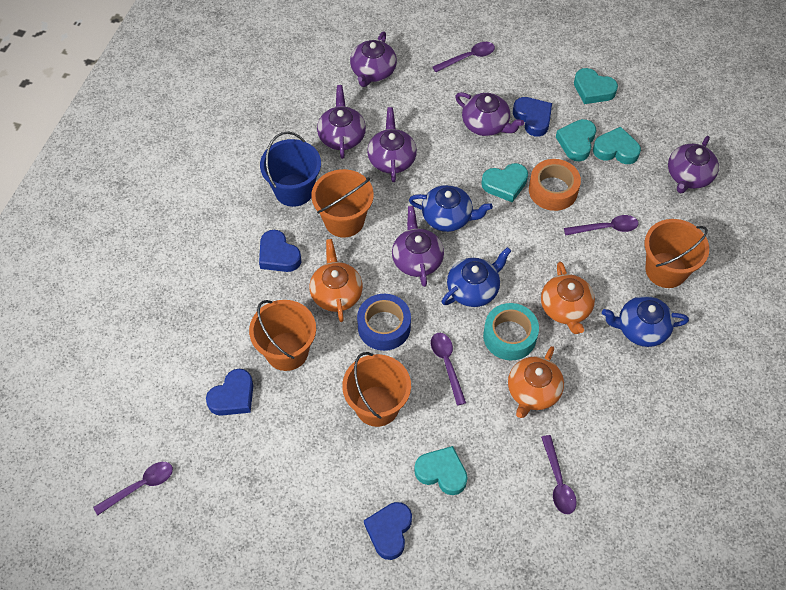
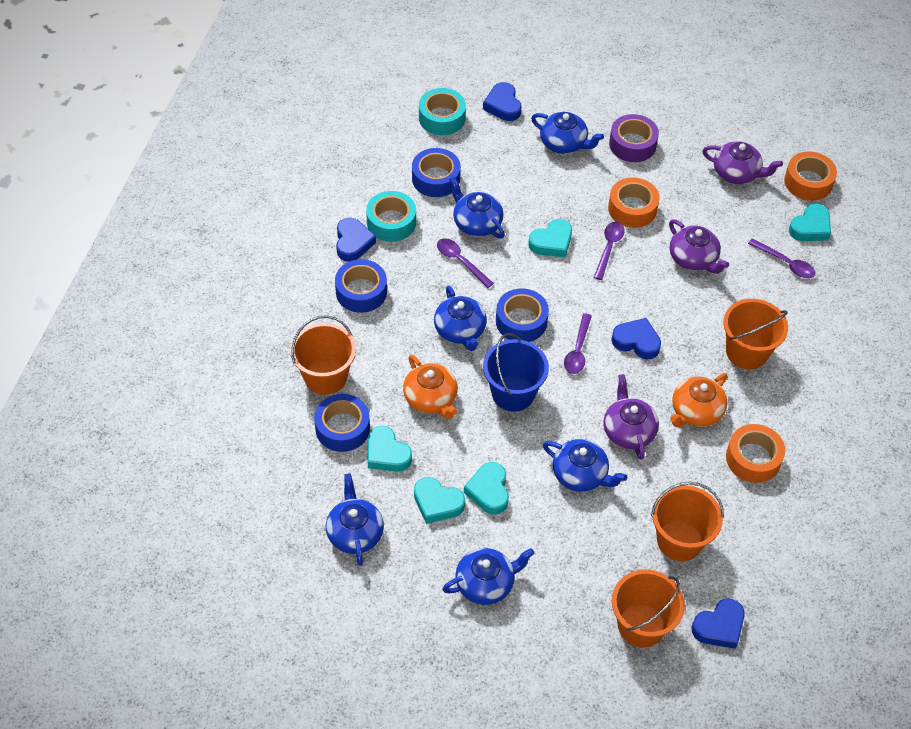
blue tape: [357,294,411,351] = 1 -> [314,394,370,452] [335,259,387,313] [412,148,461,197] [496,288,549,342] = 4
blue teapot: [409,185,493,232] [442,247,511,307] [602,296,689,347] = 3 -> [326,473,384,566] [434,285,487,351] [442,548,535,605] [449,176,505,238] [531,112,604,154] [543,439,627,492] = 6
orange tape: [529,159,581,211] = 1 -> [608,177,660,228] [726,424,785,483] [784,151,837,201] = 3
orange teapot: [310,239,363,322] [508,346,564,418] [541,262,595,334] = 3 -> [403,355,458,419] [670,373,728,427] = 2
purple spoon: [93,462,173,515] [431,333,466,406] [432,42,495,72] [541,435,577,514] [564,215,639,235] = 5 -> [437,238,494,288] [564,313,592,374] [594,222,625,280] [748,238,815,278] = 4
purple tape: none = 0 -> [609,114,659,162] = 1
purple teapot: [317,85,366,159] [350,31,397,87] [367,107,417,182] [392,206,444,287] [455,92,524,136] [668,136,719,193] = 6 -> [603,374,659,460] [669,219,729,274] [703,141,783,184] = 3
turquoise tape: [483,303,539,360] = 1 -> [366,191,416,242] [419,88,466,135] = 2

